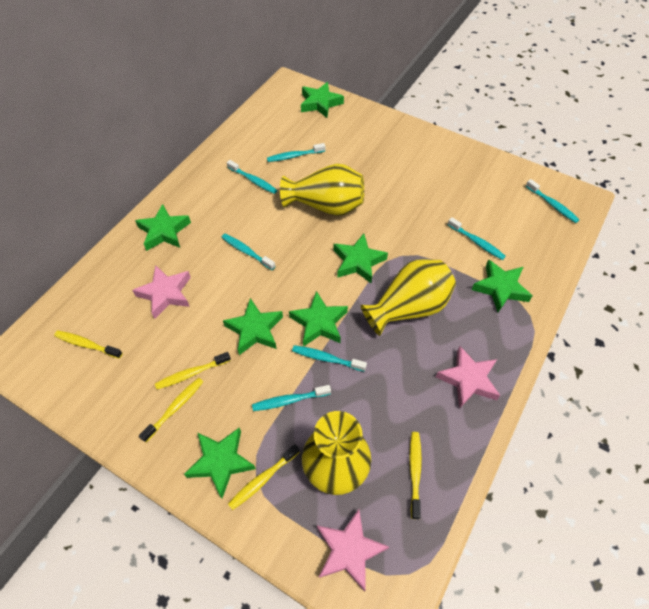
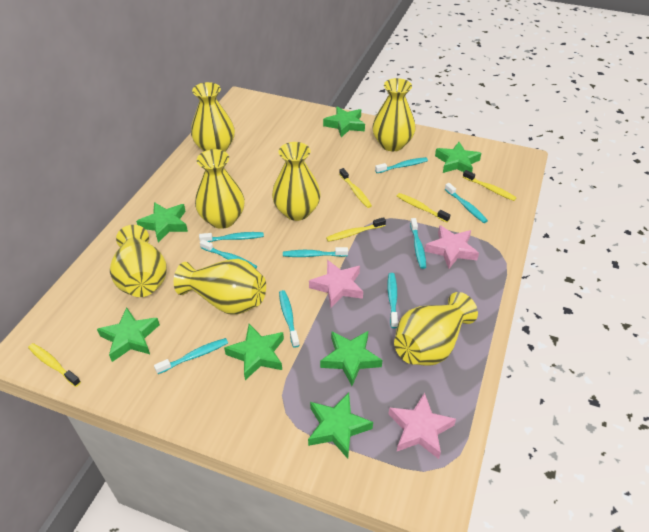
turquoise toothbrush: [221,234,275,270] [227,160,277,194] [252,385,331,411] [267,143,325,162] [292,345,367,372] [448,217,506,260] [526,179,580,223] = 7 -> [154,338,228,374] [199,232,264,242] [200,240,257,268] [279,290,300,348] [283,247,348,257] [375,157,428,173] [387,273,398,328] [410,218,426,269] [445,183,488,223] = 9
yellow vase: [280,164,364,216] [302,411,371,495] [361,259,456,336] = 3 -> [110,225,167,297] [174,259,266,315] [191,82,235,152] [195,149,245,229] [272,142,321,221] [372,78,416,151] [394,292,478,366] = 7

